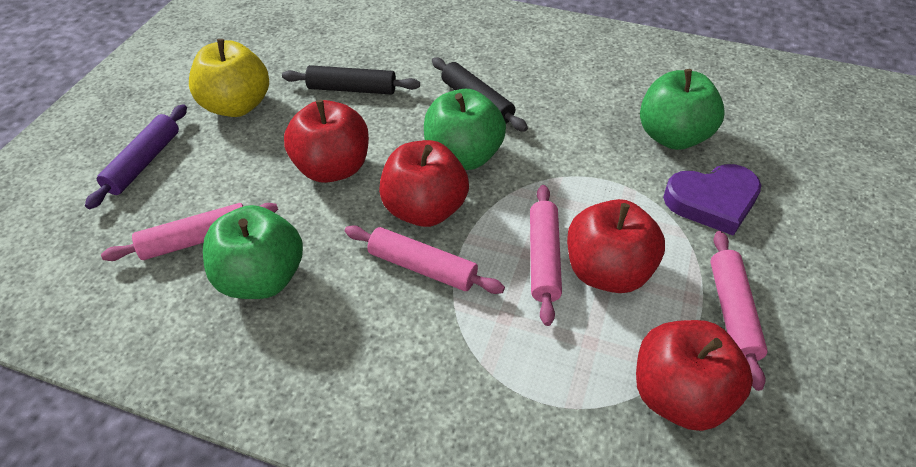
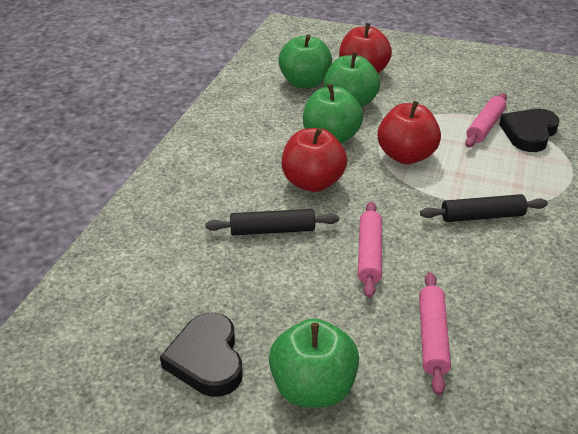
black heart: none = 0 -> [160,313,243,397] [499,109,559,152] = 2
green apple: [203,205,303,299] [424,89,506,170] [640,69,724,150] = 3 -> [269,318,359,408] [278,34,332,88] [303,84,363,144] [324,52,380,108] = 4
pink rolling pin: [101,203,278,261] [345,225,505,294] [530,185,562,326] [710,231,768,391] = 4 -> [358,201,382,298] [419,272,451,395] [465,93,507,147] = 3
purple heart: [663,164,761,236] = 1 -> none = 0
purple rolling pin: [85,104,187,209] = 1 -> none = 0
red apple: [284,100,369,183] [379,140,469,227] [567,199,665,293] [636,320,753,431] = 4 -> [282,128,347,192] [339,23,392,73] [378,101,441,164] = 3
yellow apple: [189,39,269,117] = 1 -> none = 0

